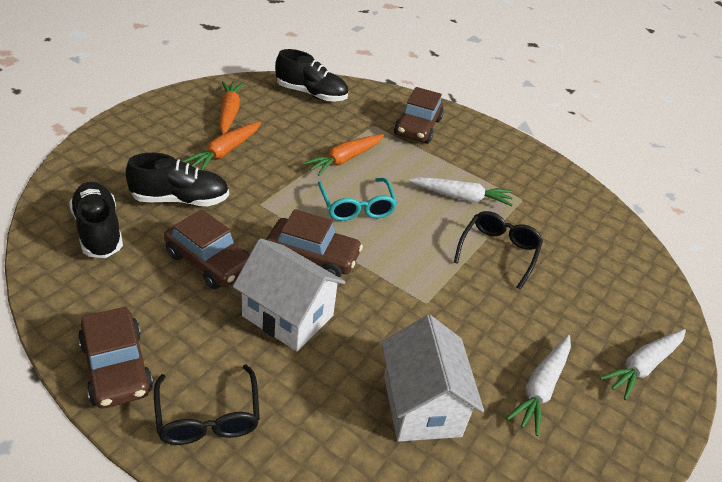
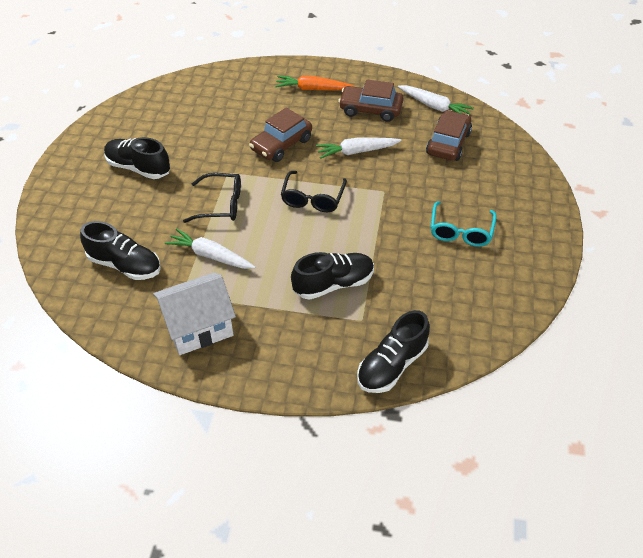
black shoe: [69,182,123,258] [126,153,229,206] [275,49,348,102] = 3 -> [80,221,161,280] [104,137,170,179] [291,252,374,300] [357,310,430,393] = 4
brown car: [78,307,153,409] [164,210,250,290] [266,209,363,278] [394,87,444,144] = 4 -> [249,108,312,162] [338,80,404,122] [426,110,472,161] = 3
orange carrot: [182,121,261,170] [219,81,244,134] [303,134,384,176] = 3 -> [275,75,355,91] = 1
white house: [233,238,346,351] [382,315,484,442] = 2 -> [153,273,236,355] = 1

